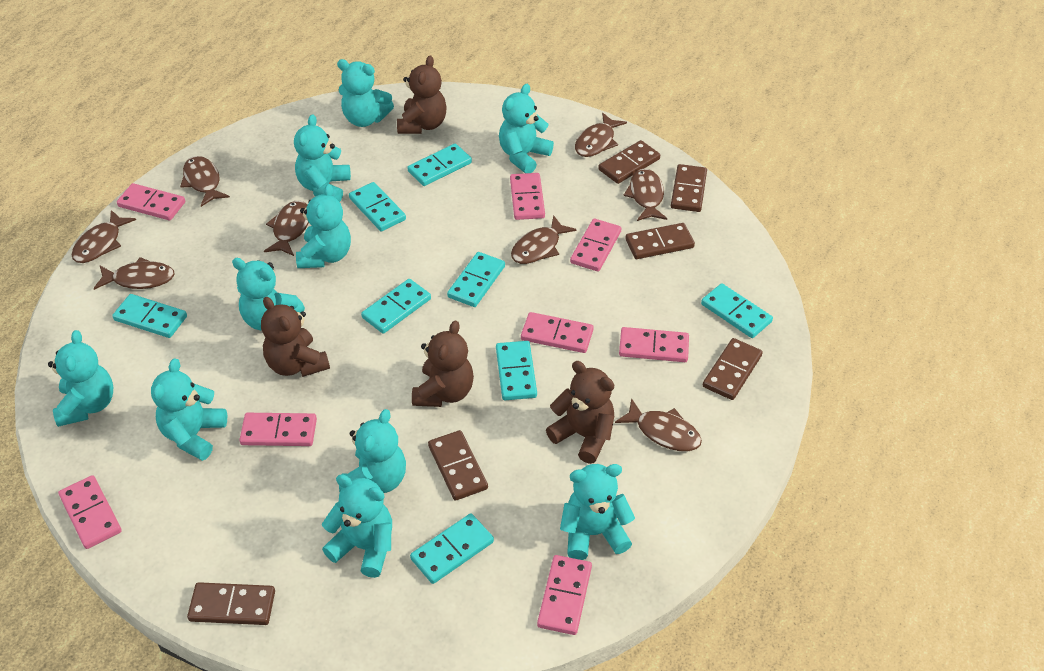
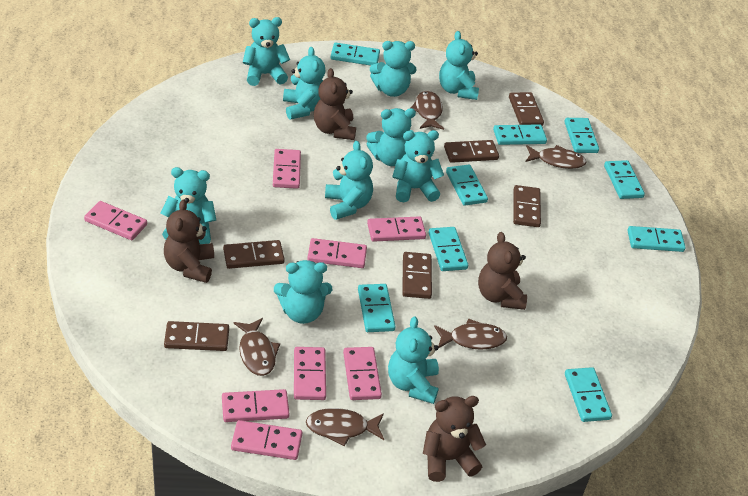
brown fish: [72,210,136,263] [93,257,174,290] [180,156,230,207] [264,200,309,256] [511,215,577,264] [575,113,627,157] [615,398,702,451] [624,169,667,221] = 8 -> [233,318,280,376] [306,408,384,447] [411,91,444,130] [434,318,507,350] [525,145,586,169] = 5
turquoise domino: [112,294,187,338] [349,182,406,231] [361,279,431,334] [408,144,472,186] [410,513,494,584] [447,252,505,307] [496,341,537,400] [701,283,773,338] = 8 -> [331,43,380,66] [358,284,396,332] [429,227,468,271] [446,165,488,206] [493,124,547,145] [565,118,599,153] [565,367,612,422] [604,160,645,199] [627,226,686,252] = 9

